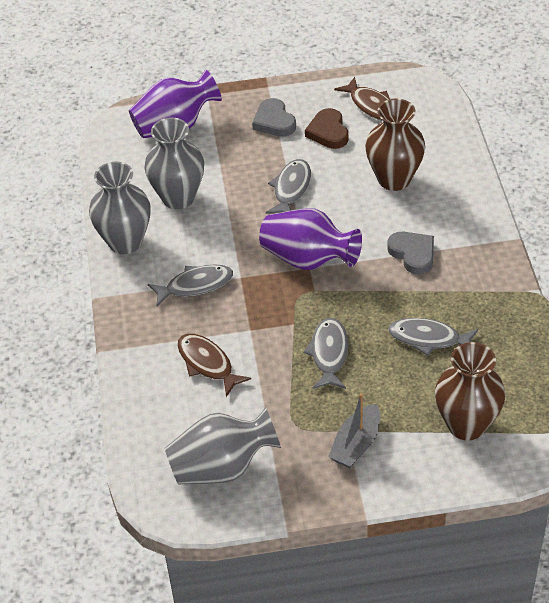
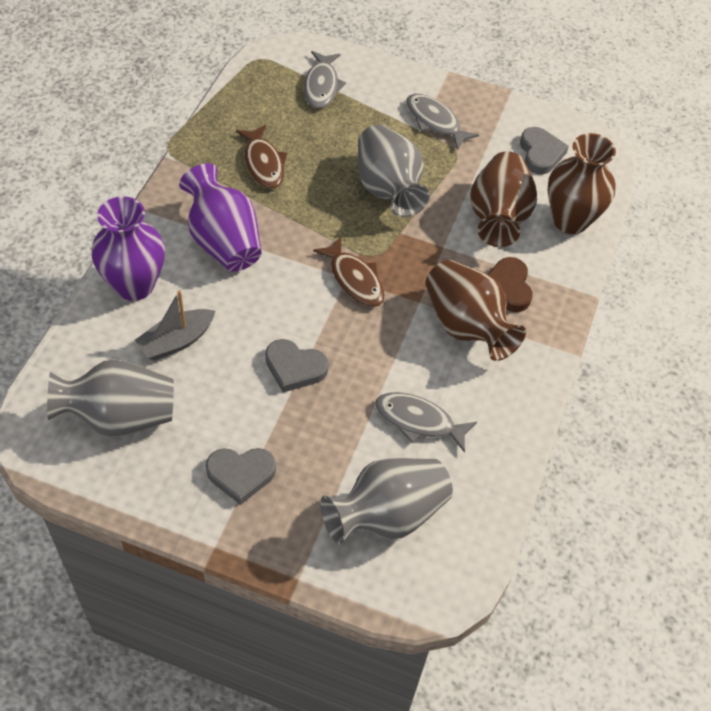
brown vase: [365,99,425,191] [435,342,505,440] = 2 -> [425,260,526,361] [470,151,537,247] [548,133,616,234] = 3
grey fish: [148,264,233,307] [266,159,311,214] [303,318,348,389] [388,318,478,356] = 4 -> [304,51,346,109] [375,392,477,453] [407,94,479,150] = 3
grey heart: [252,98,296,137] [387,232,434,275] = 2 -> [206,448,276,505] [265,339,329,392] [520,127,569,174] = 3

